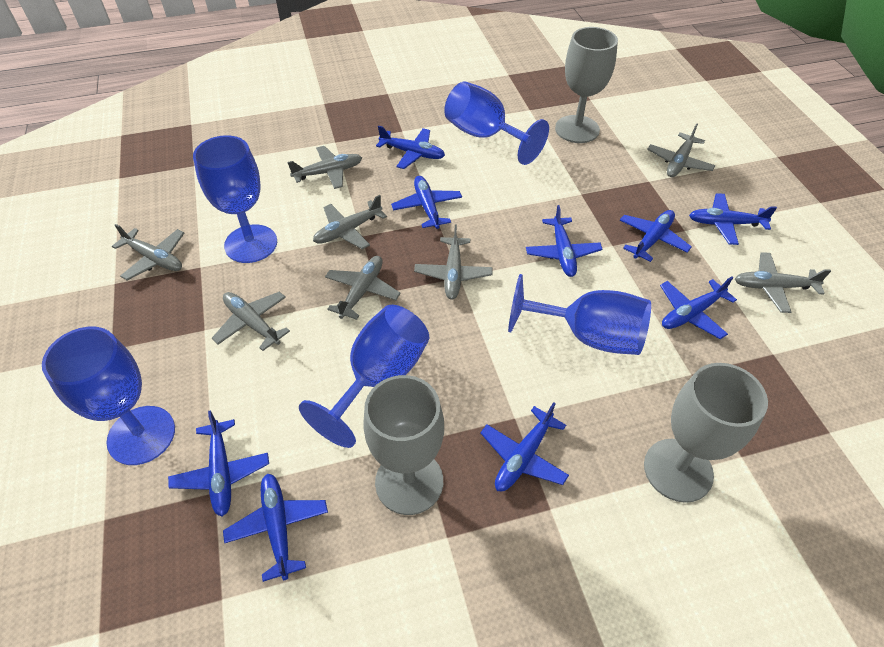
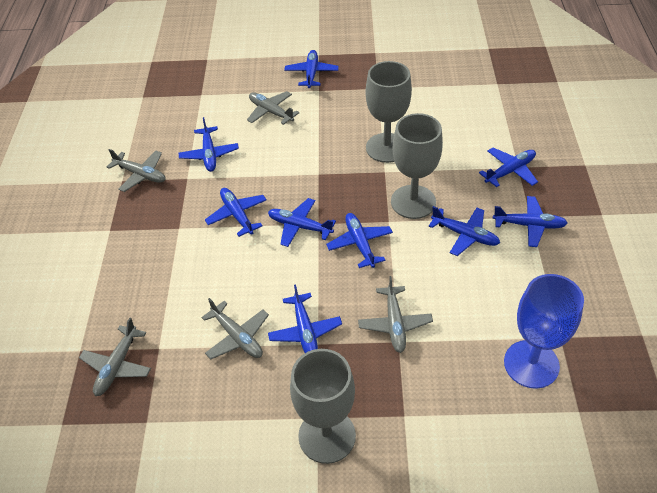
blue goblet: [42,327,175,465] [193,135,277,263] [299,305,429,448] [444,82,549,165] [508,274,651,355] = 5 -> [504,274,584,389] = 1
grey plane: [112,224,184,281] [212,292,290,351] [287,146,362,189] [313,195,387,249] [325,256,401,320] [414,224,493,300] [647,123,715,177] [735,252,831,313] = 8 -> [79,317,151,396] [107,149,166,192] [201,298,269,359] [247,91,300,125] [358,276,433,353] = 5

